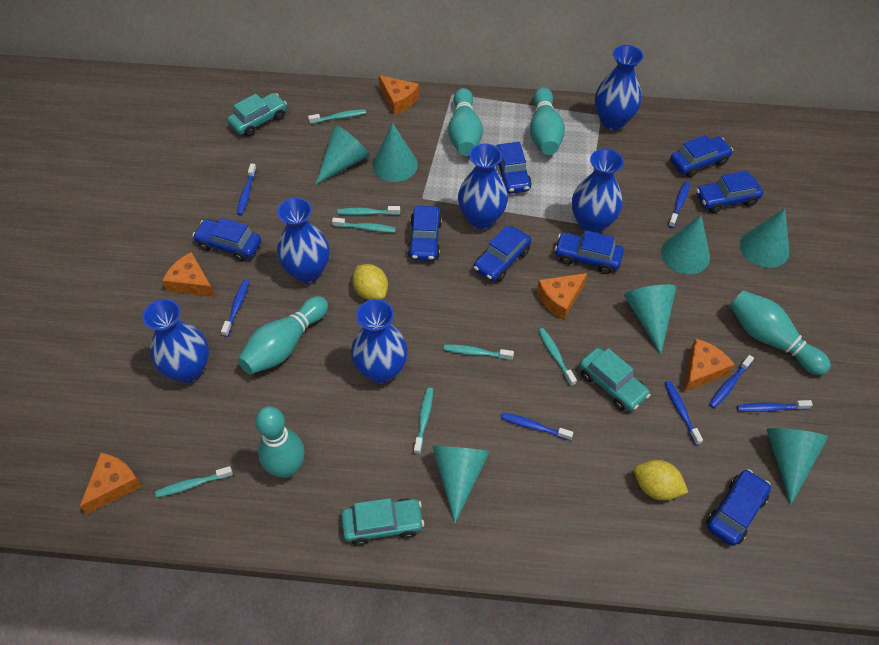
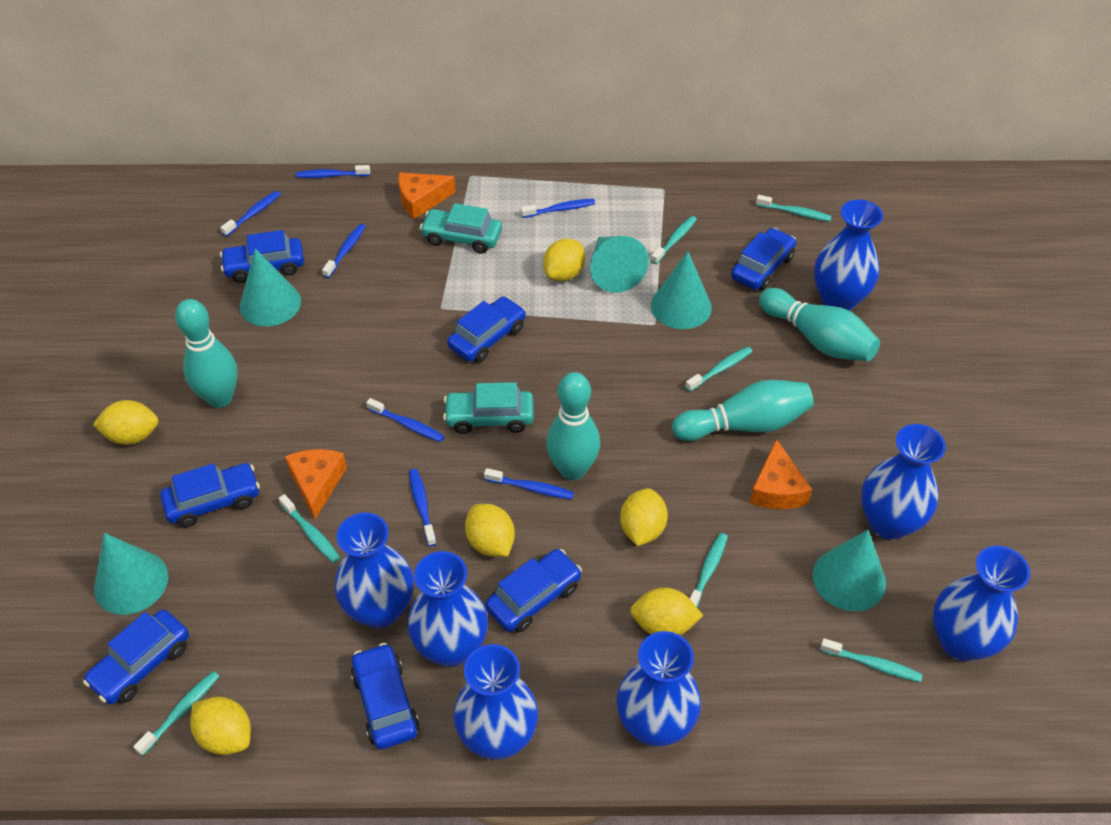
blue car: [192,218,261,262] [408,206,442,261] [474,225,531,281] [496,142,532,194] [554,230,624,274] [670,135,733,177] [696,171,763,213] [706,469,771,546] = 8 -> [83,610,189,704] [160,463,260,527] [220,230,304,283] [351,643,419,749] [447,296,526,363] [485,549,582,632] [731,228,796,291] = 7
blue vase: [142,299,209,383] [277,197,330,283] [351,299,408,383] [458,144,508,229] [572,148,624,233] [595,45,643,130] = 6 -> [335,513,414,628] [407,551,488,667] [454,644,538,759] [617,631,701,746] [814,200,883,311] [861,424,946,540] [933,546,1030,661] = 7
orange cheese: [80,453,142,514] [162,252,215,297] [379,75,419,115] [537,273,587,320] [684,338,735,392] = 5 -> [285,449,347,520] [398,173,456,219] [750,439,813,509] = 3
turquoise bowling pin: [238,296,328,374] [255,406,305,478] [448,88,483,156] [530,87,565,155] [730,290,831,375] = 5 -> [175,299,238,408] [546,372,600,480] [672,380,814,441] [759,288,880,361] = 4
turquoise car: [227,93,287,137] [341,498,424,546] [579,348,651,411] = 3 -> [420,203,502,254] [443,382,534,434] = 2
turquoise cone: [315,125,370,185] [373,123,418,182] [432,446,490,524] [624,284,676,355] [661,215,710,274] [740,209,789,268] [766,428,828,506] = 7 -> [94,533,168,615] [240,248,301,327] [590,236,649,293] [651,251,712,329] [813,530,886,611] = 5
yellow lemon: [352,264,388,300] [634,460,688,500] = 2 -> [93,400,159,445] [190,697,251,755] [465,504,515,557] [543,239,585,281] [620,488,668,546] [630,588,703,635] = 6

